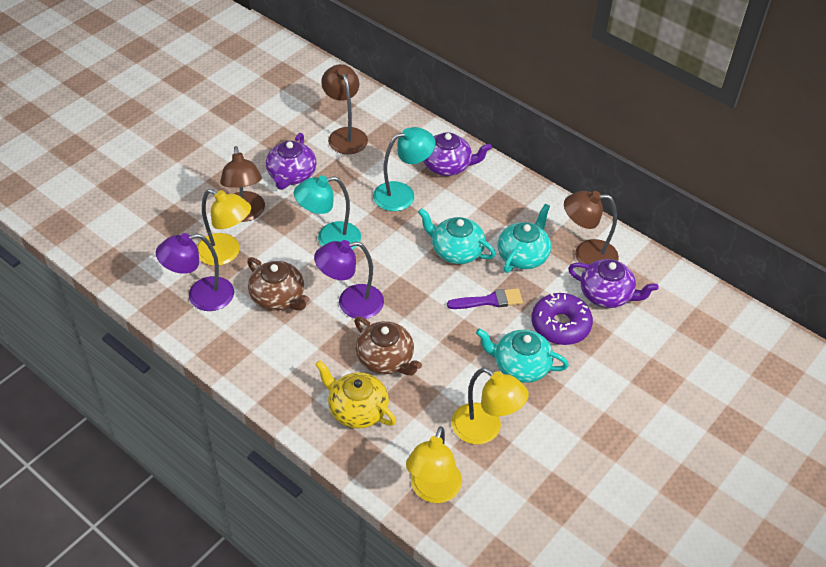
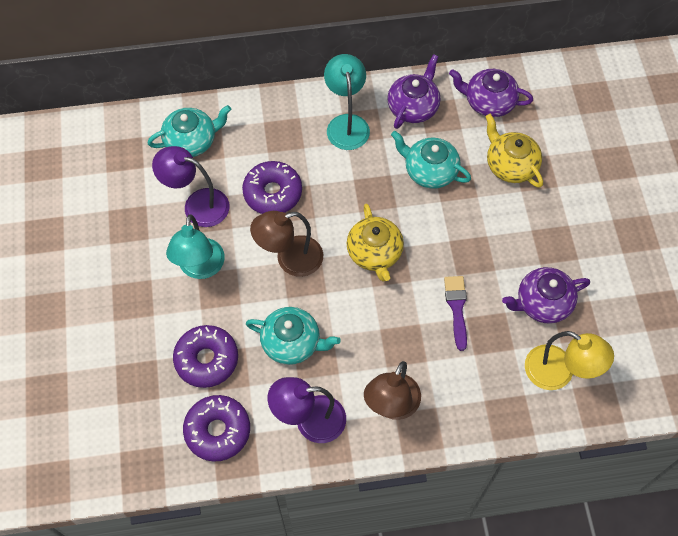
brown lamp: [220,146,265,222] [321,64,368,154] [564,191,619,264] = 3 -> [250,211,323,277] [364,361,421,420] = 2
brown teapot: [247,257,310,311] [355,317,422,375] = 2 -> none = 0
purple donut: [531,293,593,345] = 1 -> [173,325,238,388] [183,395,250,462] [242,161,302,214] = 3
yellow lamp: [197,189,251,266] [406,426,462,503] [452,368,529,444] = 3 -> [525,331,614,390] = 1
yellow teapot: [315,360,396,429] = 1 -> [347,203,404,281] [485,114,543,188] = 2

